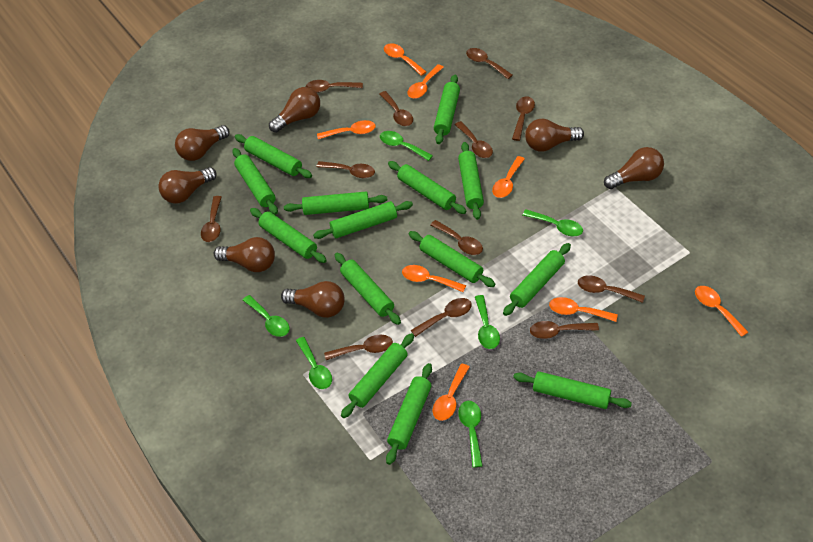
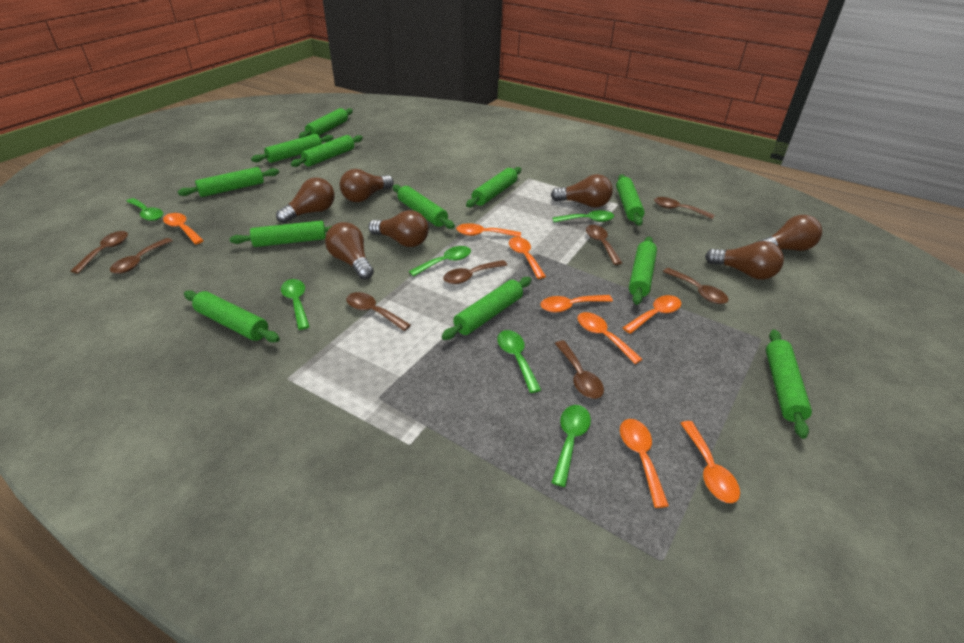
brown spoon: [201,196,222,242] [306,80,363,93] [316,161,375,178] [324,334,393,360] [379,91,413,126] [411,298,472,337] [430,220,483,255] [455,121,493,158] [466,48,513,79] [512,97,535,141] [530,321,599,339] [578,275,645,303] = 12 -> [71,231,128,273] [110,238,173,274] [346,292,411,331] [443,260,507,284] [555,340,604,399] [586,225,622,265] [654,197,715,219] [663,268,728,304] = 8
green rolling pin: [232,148,278,215] [235,134,312,178] [250,208,327,263] [284,192,387,215] [313,201,413,239] [335,253,401,325] [341,333,414,418] [386,363,432,465] [388,161,467,214] [409,231,495,287] [434,74,460,144] [458,142,484,220] [503,243,571,316] [513,371,632,409] = 14 -> [177,167,279,197] [184,290,280,342] [229,220,332,247] [251,134,333,163] [290,135,363,167] [299,108,353,138] [393,185,455,229] [441,277,532,340] [466,167,521,207] [616,174,645,226] [629,237,657,305] [766,329,812,439] = 12

